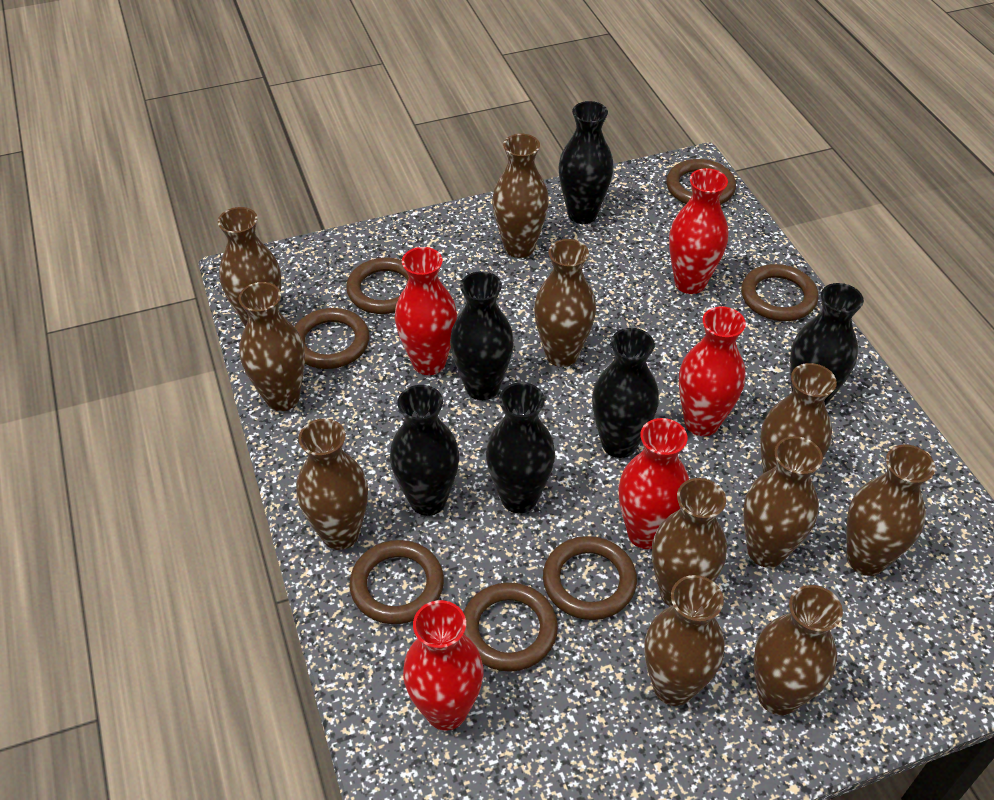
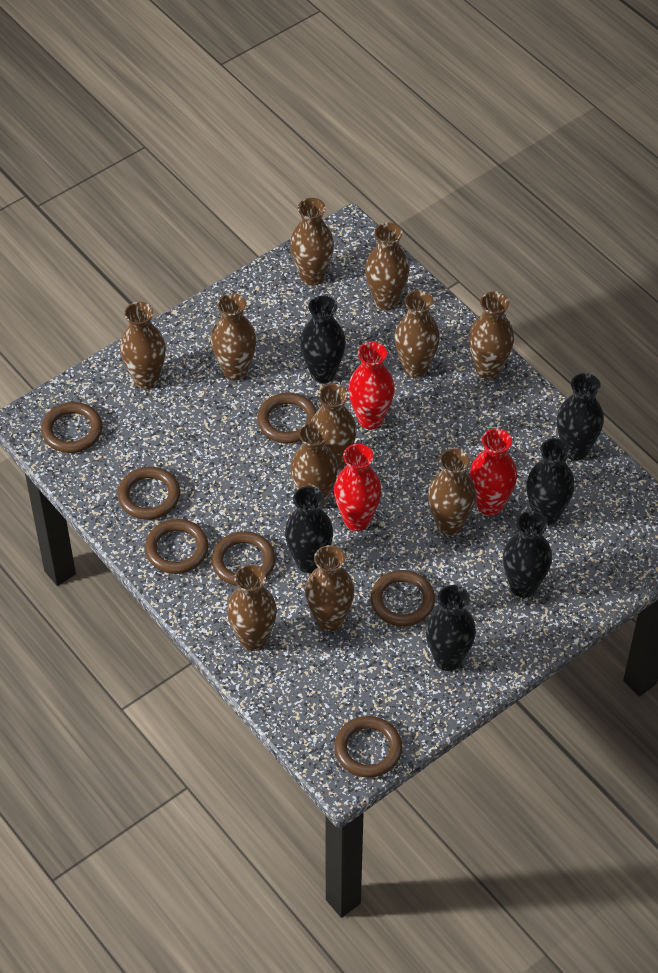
red vase: [395,247,457,375] [403,600,484,731] [619,418,689,549] [669,168,728,294] [679,306,746,436] = 5 -> [334,444,382,531] [348,342,395,429] [469,428,517,516] = 3

